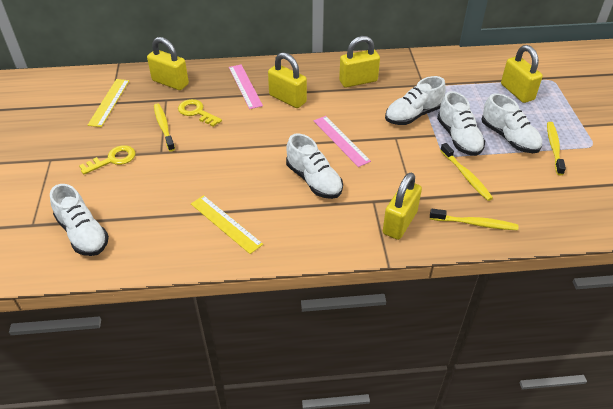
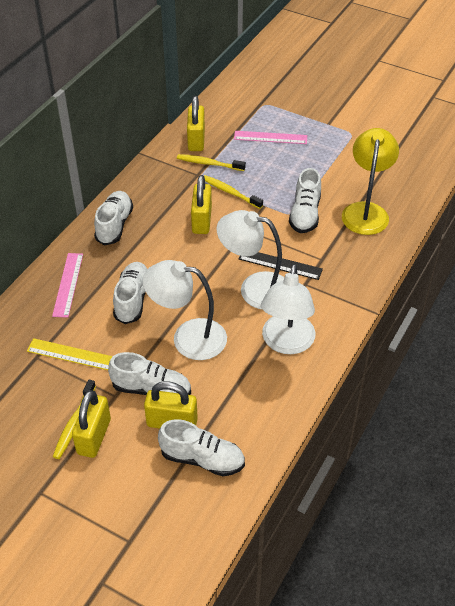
black ruler: none = 0 -> [239,252,323,280] = 1
white lamp: none = 0 -> [143,260,227,360] [217,210,285,309] [261,264,315,354] = 3
yellow key: [79,145,136,175] [178,99,222,127] = 2 -> none = 0
yellow lamp: none = 0 -> [342,128,399,235] = 1
yellow padlock: [147,37,189,90] [268,52,307,108] [339,36,380,88] [383,173,422,240] [501,45,543,103] = 5 -> [72,390,111,458] [144,381,198,429] [187,96,205,151] [191,175,212,234] = 4
yellow ruler: [87,79,129,127] [191,195,263,254] = 2 -> [27,338,113,370] = 1
yellow toothbrush: [154,103,175,151] [430,209,518,230] [440,143,493,201] [547,122,566,176] = 4 -> [53,380,96,459] [177,154,246,171] [204,175,263,209] = 3

